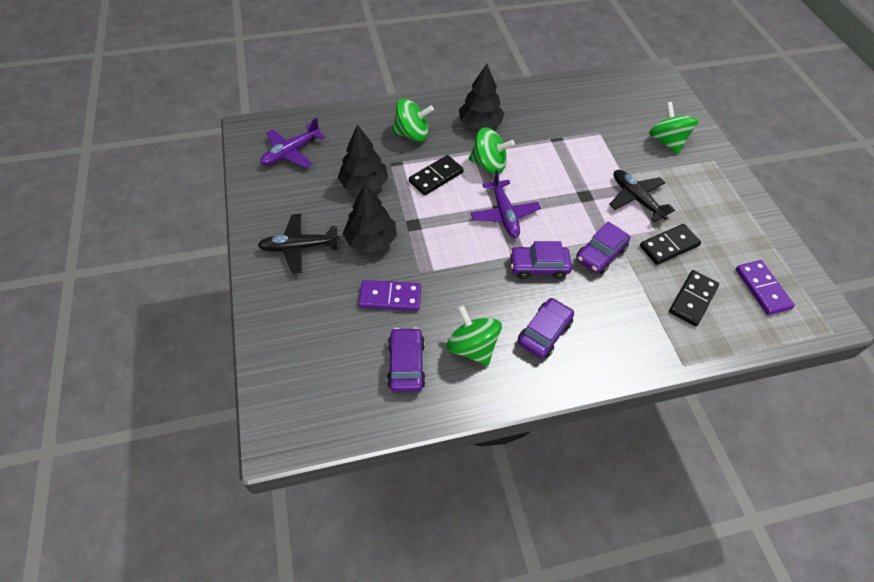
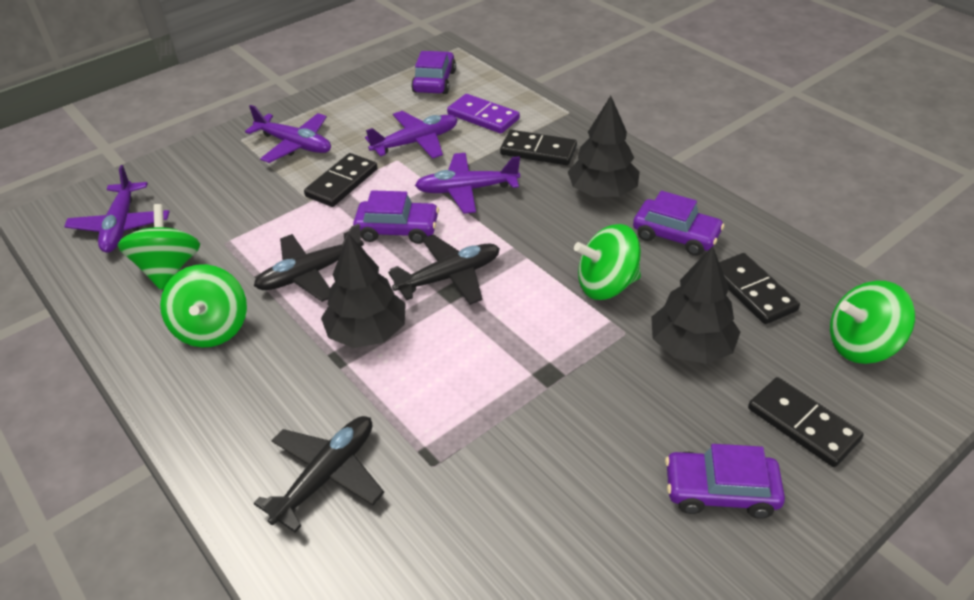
black domino: [409,155,464,195] [640,224,701,265] [669,270,719,326] = 3 -> [304,153,377,207] [500,130,577,165] [719,253,800,324] [748,377,864,467] = 4
black plane: [258,214,340,274] [609,170,675,222] = 2 -> [254,224,364,302] [254,416,384,532] [388,234,500,305] = 3
purple domino: [358,280,421,311] [736,260,795,315] = 2 -> [447,94,520,133] = 1
purple plane: [260,118,325,168] [470,169,541,238] = 2 -> [64,165,170,253] [245,105,331,163] [365,111,458,159] [415,153,520,214] = 4

